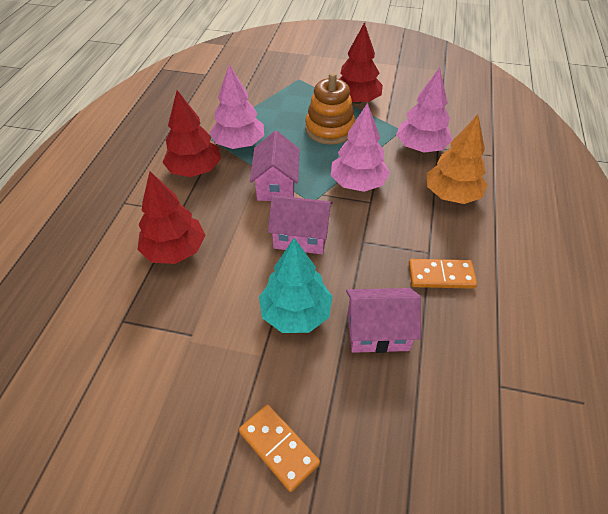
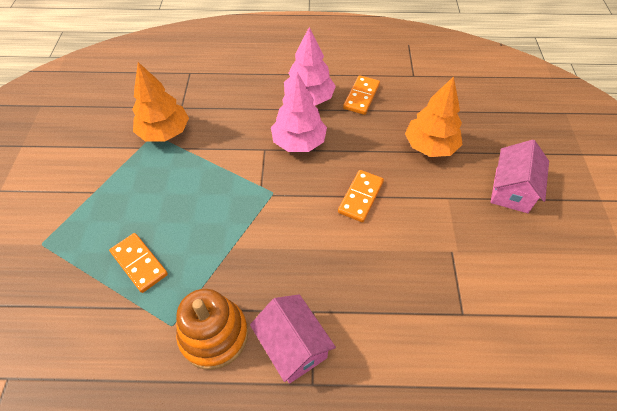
orange domino: [239,404,320,492] [409,259,477,289] = 2 -> [109,233,168,293] [338,170,384,223] [343,75,380,115] = 3
orange tree: [427,115,488,204] = 1 -> [132,62,189,142] [405,77,462,157] = 2
pink house: [250,131,300,201] [268,195,333,254] [346,288,421,353] = 3 -> [250,294,336,384] [490,140,549,213] = 2
pink tree: [210,64,264,149] [331,103,390,192] [396,68,453,153] = 3 -> [271,72,327,152] [284,27,336,106] = 2
red tree: [137,171,205,264] [162,90,221,177] [340,23,383,104] = 3 -> none = 0
turquoise tree: [259,238,333,333] = 1 -> none = 0

